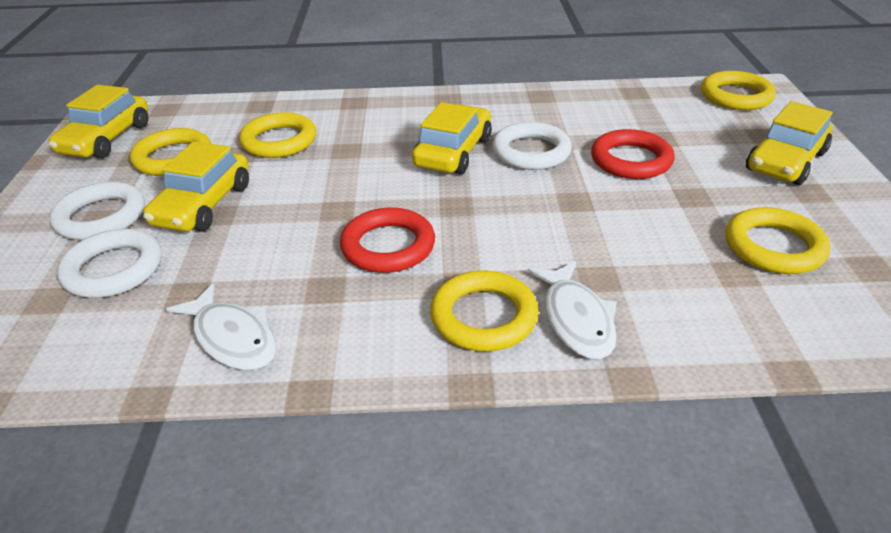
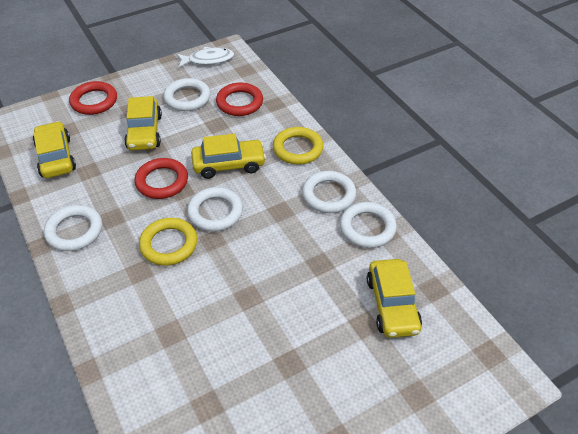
red ring: [340,207,435,273] [591,129,675,179] = 2 -> [69,81,117,115] [135,158,188,199] [216,82,263,116] = 3
white fish: [166,283,277,371] [528,261,617,359] = 2 -> [177,47,234,68] = 1
white ring: [50,182,145,240] [57,229,162,298] [492,122,572,170] = 3 -> [44,205,102,251] [163,78,210,111] [187,187,243,232] [302,171,356,213] [340,202,397,248] = 5
yellow ring: [130,128,211,176] [239,112,316,158] [430,271,539,351] [701,71,776,110] [725,207,830,274] = 5 -> [139,218,198,266] [273,127,323,165] = 2

